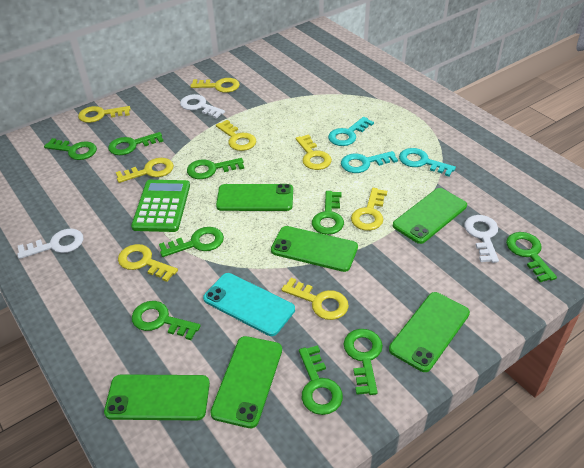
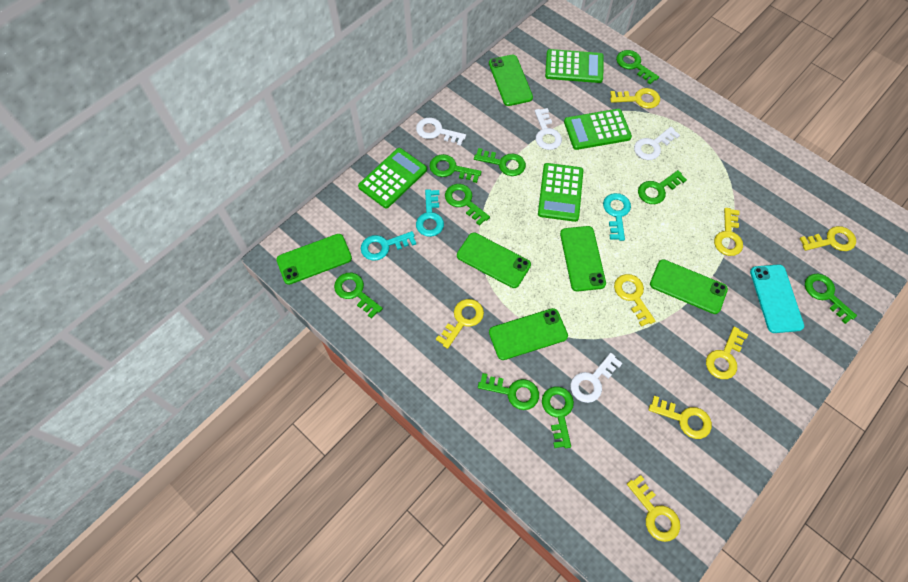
green calculator: [131,180,190,232] = 1 -> [358,148,427,209] [538,163,583,222] [545,49,604,83] [564,109,632,150] = 4
white key: [17,228,83,259] [180,94,225,119] [464,215,499,263] = 3 -> [416,118,466,146] [535,108,562,150] [570,353,623,403] [634,127,680,160] = 4

